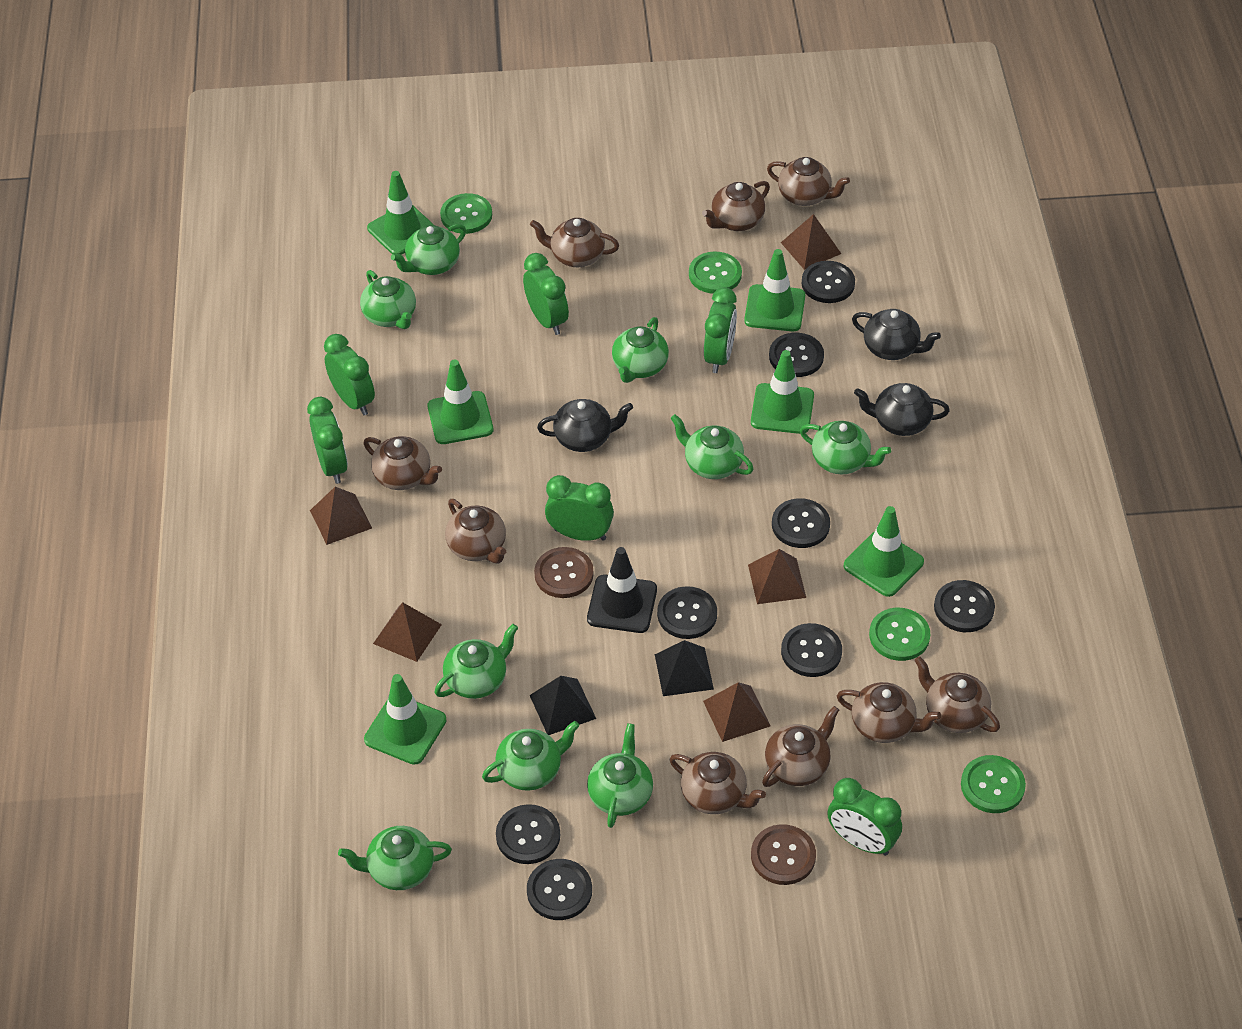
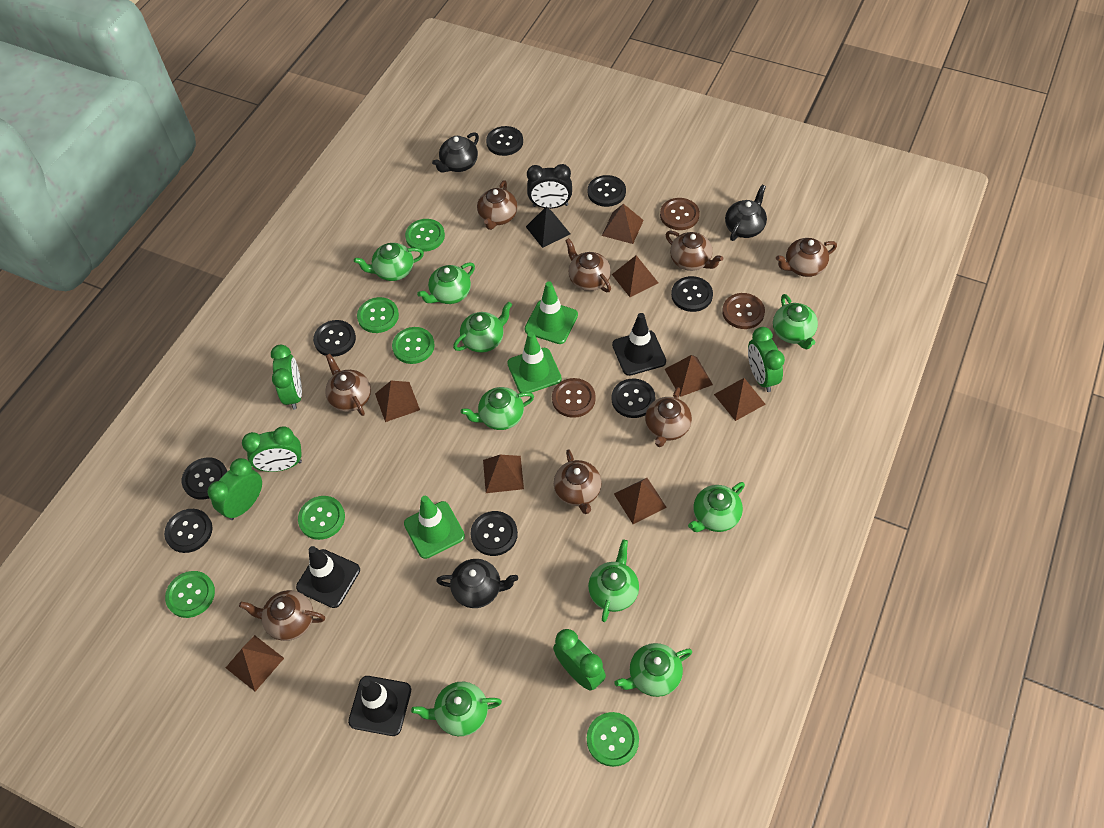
black clock: none = 0 -> [527,164,572,209] = 1
black pyramid: [530,676,596,735] [655,640,714,696] = 2 -> [526,206,570,248] = 1
black traffic cone: [587,547,657,633] = 1 -> [296,546,360,608] [348,676,411,736] [612,313,666,376] = 3
brown button: [534,547,594,598] [751,824,816,885] = 2 -> [552,378,596,418] [660,198,700,230] [722,293,765,329] = 3
brown pyramid: [310,487,372,545] [373,602,442,662] [703,682,771,742] [748,549,806,604] [781,214,841,270] = 5 -> [226,635,284,691] [375,381,420,422] [483,455,524,493] [602,204,644,244] [612,255,658,297] [614,478,667,524] [665,355,713,397] [714,378,766,421] = 8
brown teapot: [364,436,442,490] [445,499,506,563] [530,218,619,267] [670,752,766,814] [702,181,770,231] [762,706,839,787] [767,157,850,206] [837,682,941,743] [914,656,1000,733] = 9 -> [239,590,325,641] [325,354,371,416] [477,180,517,230] [554,449,602,514] [565,238,611,292] [645,387,692,447] [666,231,723,271] [776,238,837,277] = 8
green button: [440,193,492,234] [689,251,742,294] [869,608,930,661] [961,755,1026,813] = 4 -> [165,571,215,618] [298,496,345,540] [357,297,399,333] [392,327,435,364] [405,219,445,252] [587,712,639,767] = 6
green clock: [307,397,348,484] [324,334,375,415] [523,253,569,335] [545,475,614,541] [704,287,737,373] [828,778,902,856] = 6 -> [208,458,262,520] [242,427,302,472] [271,345,302,410] [553,629,606,691] [748,327,785,392] = 5
green traffic cone: [364,674,447,765] [367,171,434,255] [427,359,493,444] [744,249,805,331] [751,350,814,434] [844,506,924,597] = 6 -> [404,496,465,559] [507,332,562,393] [524,281,578,344] = 3

